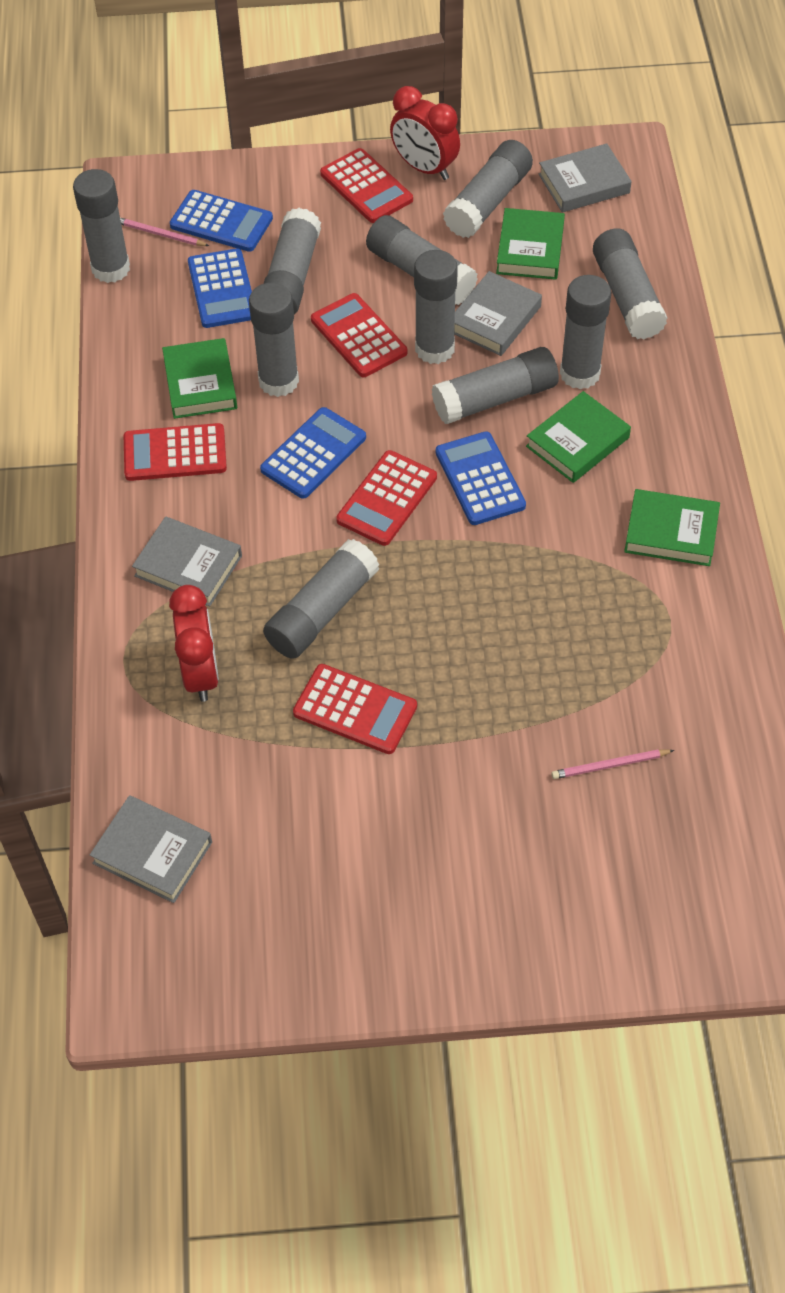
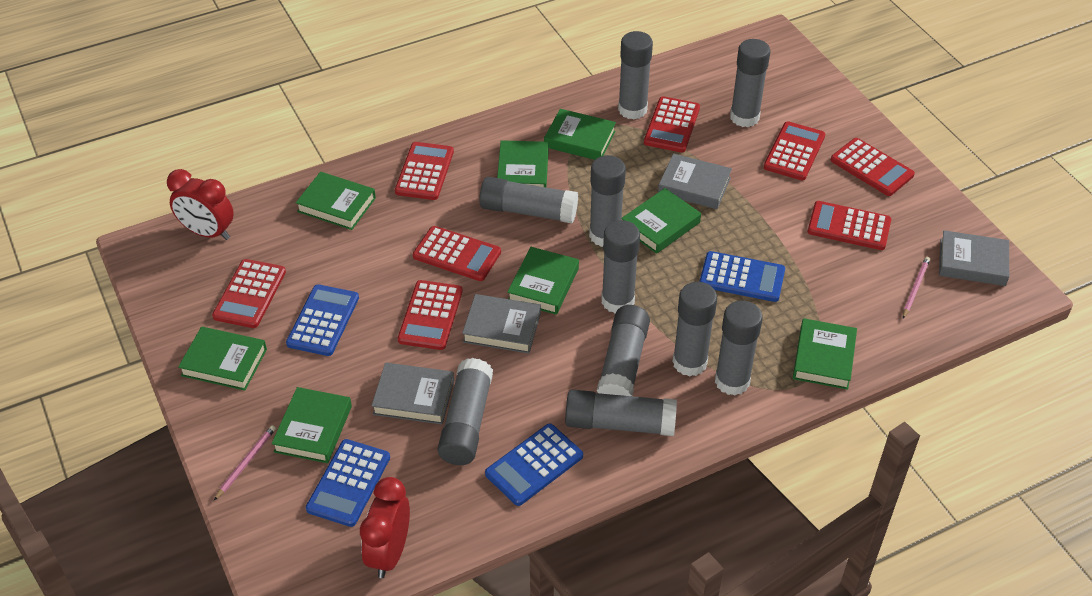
green book: [162,338,237,419] [496,208,565,280] [526,391,631,483] [624,489,720,566] = 4 -> [178,327,267,391] [272,387,352,463] [296,172,376,230] [497,140,549,187] [507,247,579,315] [544,109,616,160] [622,188,701,254] [793,318,857,390] = 8
red calculator: [124,423,227,481] [293,664,417,754] [311,293,407,377] [320,148,413,223] [336,450,437,546] = 5 -> [212,259,286,328] [395,142,454,200] [398,280,463,350] [413,226,501,281] [644,96,700,153] [764,121,825,180] [807,201,891,250] [831,138,915,196] = 8

